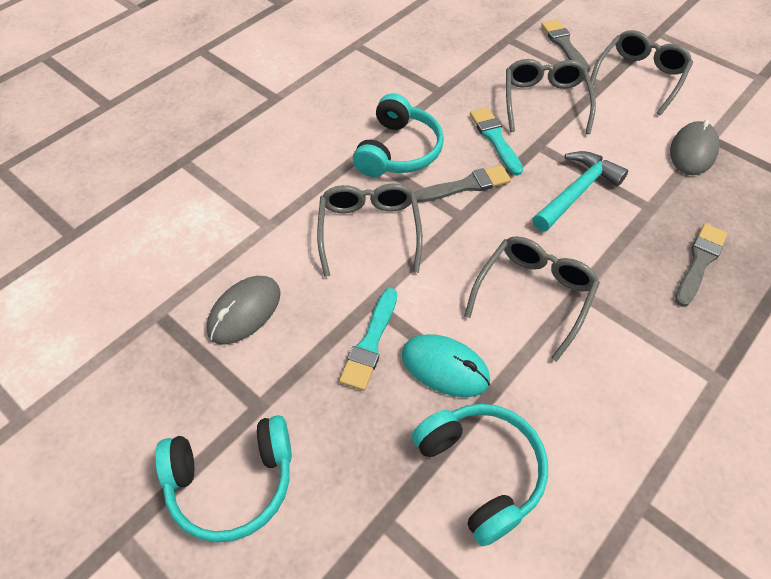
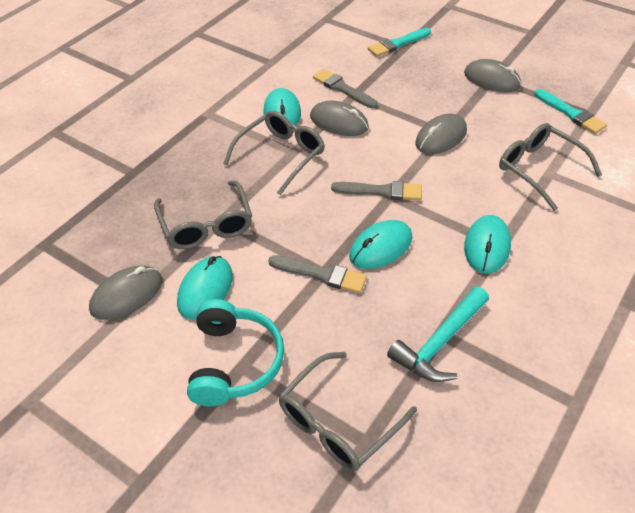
grey mouse: [206,276,280,345] [670,119,720,175] = 2 -> [89,265,162,320] [310,101,369,136] [415,114,467,154] [464,59,521,92] = 4
turquoise headphones: [155,415,292,543] [353,93,444,177] [412,404,548,546] = 3 -> [187,299,284,407] = 1
turquoise mouse: [402,334,490,397] = 1 -> [177,256,233,319] [263,88,301,126] [349,220,412,269] [464,215,511,274] = 4

